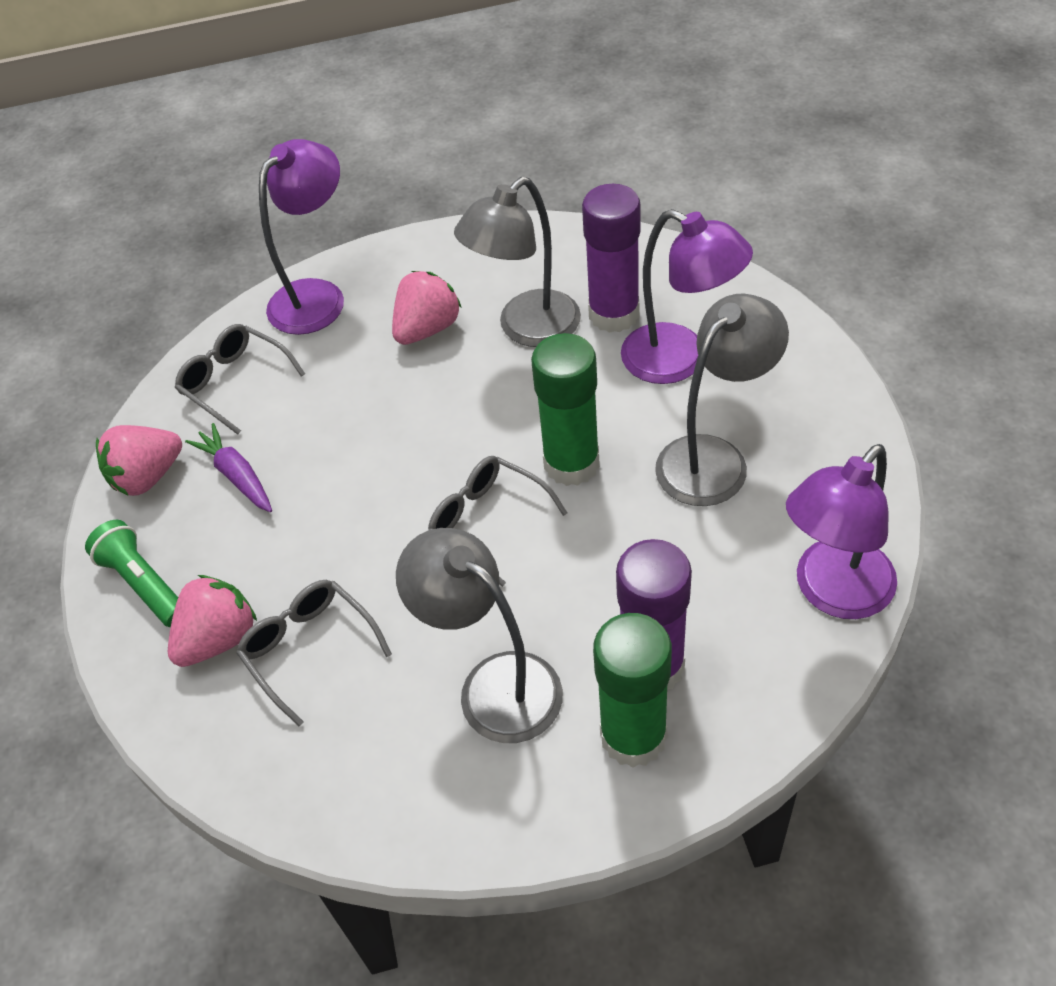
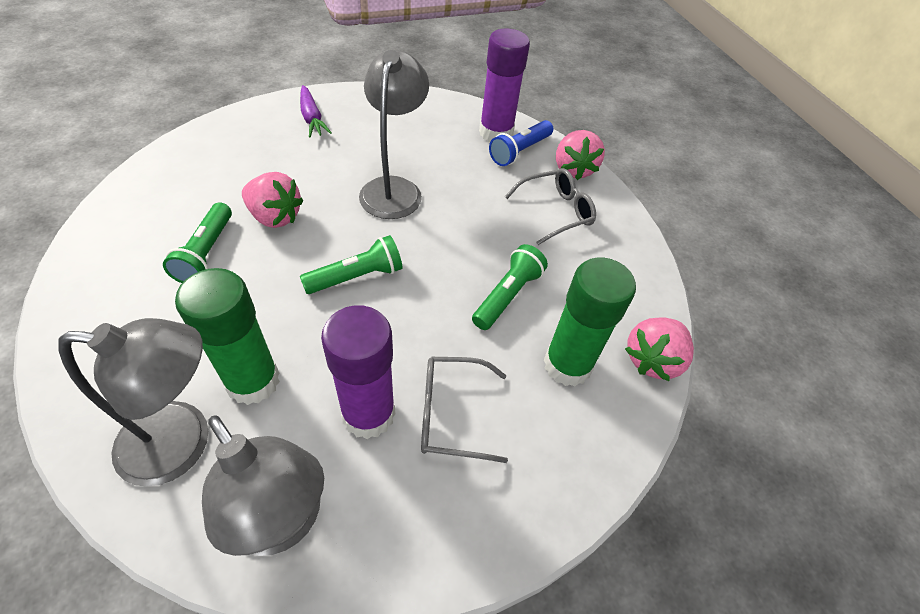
blue flashlight: none = 0 -> [489,120,553,166] = 1
green flashlight: [85,520,178,627] = 1 -> [163,202,232,283] [300,235,403,294] [472,244,548,330] = 3
grey glasses: [175,324,305,435] [236,580,392,726] [428,456,568,587] = 3 -> [421,357,508,463] [505,168,596,245] = 2
purple lamp: [259,139,344,335] [621,209,753,384] [786,444,897,619] = 3 -> none = 0

